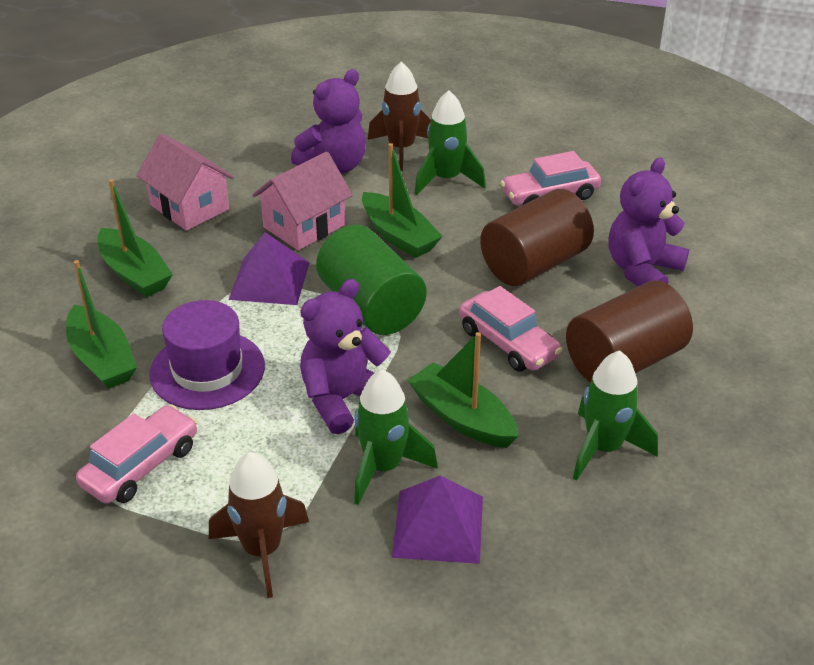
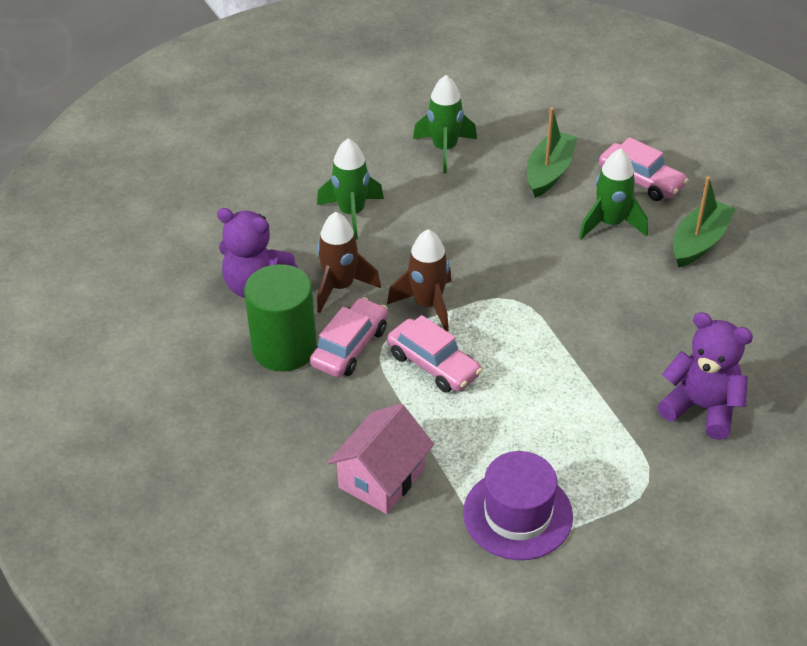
brown cylinder: [480,189,594,286] [566,280,693,383] = 2 -> none = 0
green boat: [66,260,137,389] [97,179,173,297] [362,143,443,258] [408,332,519,448] = 4 -> [527,107,577,198] [673,176,735,268] = 2
pink house: [137,133,234,231] [252,152,353,250] = 2 -> [328,404,434,514] = 1
purple pyramid: [229,232,310,305] [392,476,483,564] = 2 -> none = 0
purple teddy bear: [291,69,366,173] [300,279,391,434] [608,157,689,286] = 3 -> [217,208,298,298] [657,312,753,440] = 2

